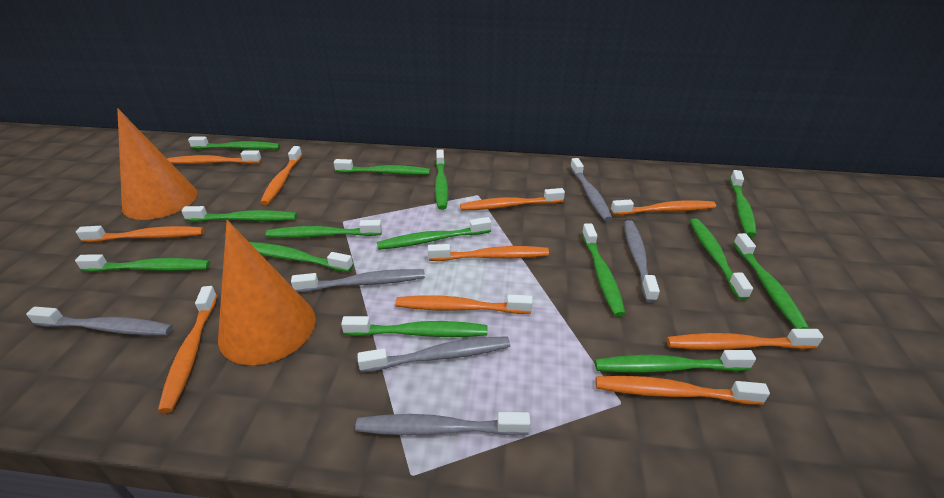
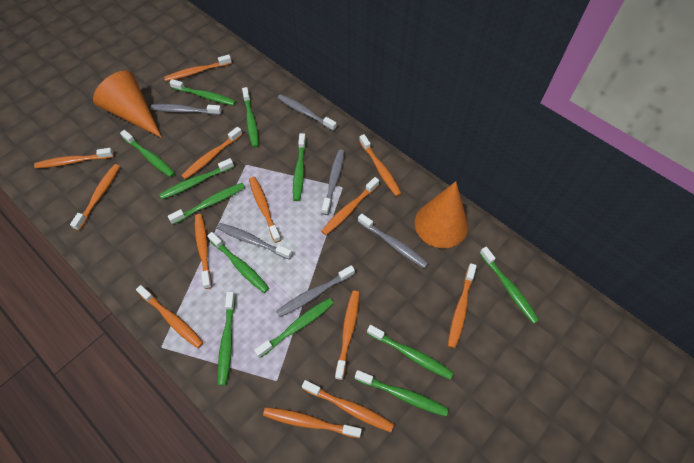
green toothbrush: [75,254,210,272] [181,206,297,222] [188,137,280,150] [249,242,353,272] [266,220,382,238] [334,159,430,175] [341,316,487,337] [377,217,491,250] [435,149,448,210] [582,223,626,317] [595,350,756,373] [690,218,753,300] [730,170,756,237] [733,233,809,329] = 14 -> [120,130,175,177] [159,158,234,199] [168,183,245,224] [169,79,236,106] [207,232,269,293] [218,292,236,385] [242,87,259,147] [254,298,334,358] [293,133,306,201] [355,370,449,417] [367,325,454,379] [479,247,539,324] = 12
orange toothbrush: [76,226,204,242] [158,286,217,413] [167,151,262,164] [260,146,302,205] [395,295,533,314] [428,244,549,261] [460,188,565,211] [596,376,770,405] [611,200,716,215] [666,329,824,350] = 10 -> [34,148,114,168] [70,164,120,231] [136,285,203,348] [164,55,232,81] [181,127,243,180] [195,214,212,289] [249,177,281,243] [263,407,362,438] [302,380,394,432] [321,177,379,235] [335,291,360,380] [359,134,402,196] [448,263,477,348] = 13

